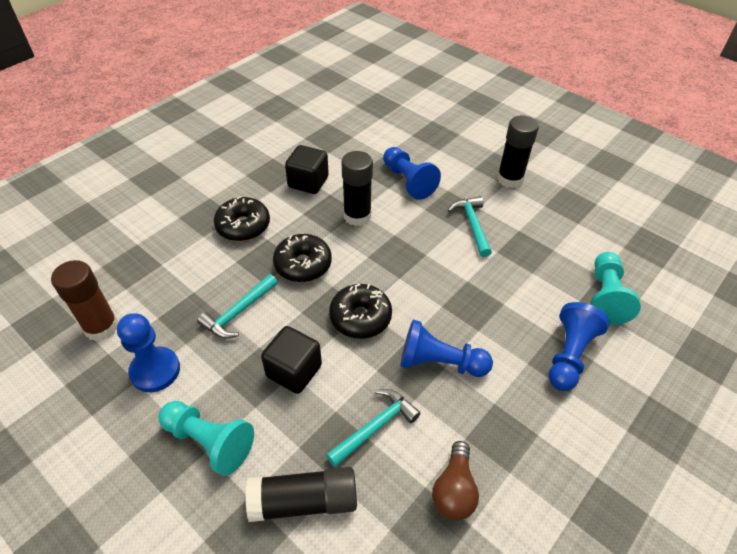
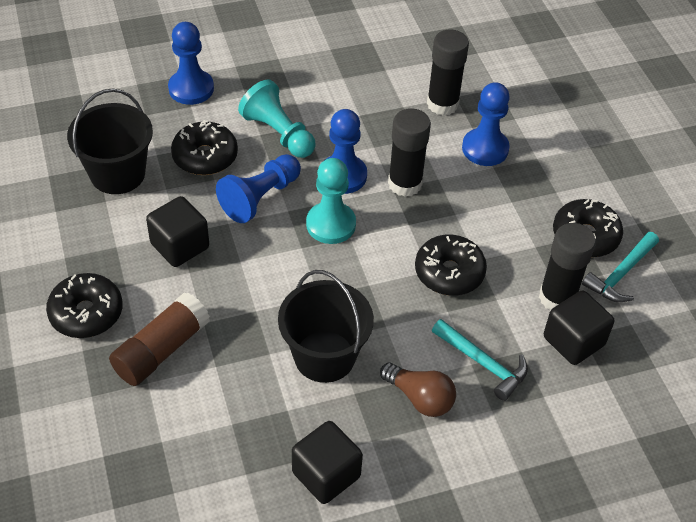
black bucket: none = 0 -> [67,88,153,194] [278,270,374,383] = 2
black cube: [261,326,322,394] [285,145,329,194] = 2 -> [146,196,209,267] [292,421,363,504] [544,290,614,365] = 3
black donut: [214,196,270,241] [273,234,332,282] [329,284,392,339] = 3 -> [46,273,123,338] [171,120,238,175] [415,235,487,296] [553,199,623,257] = 4
turquoise hammer: [197,274,278,339] [326,389,421,467] [448,196,492,257] = 3 -> [432,319,528,401] [582,232,659,302] = 2

